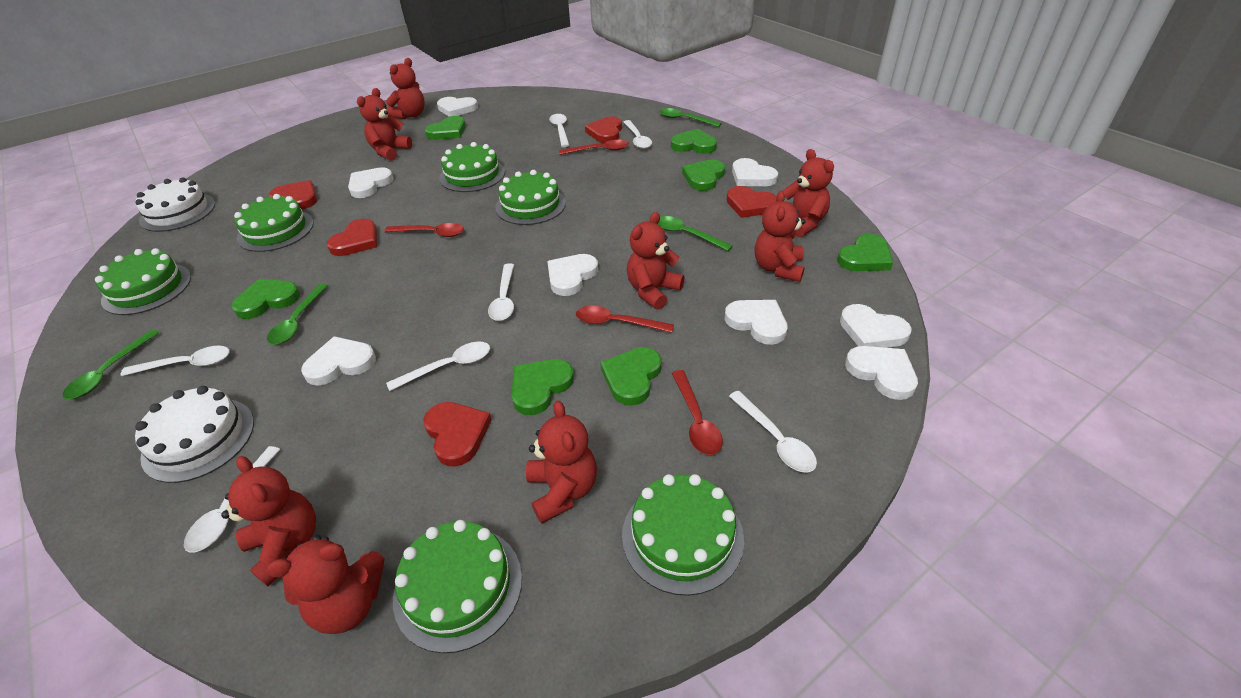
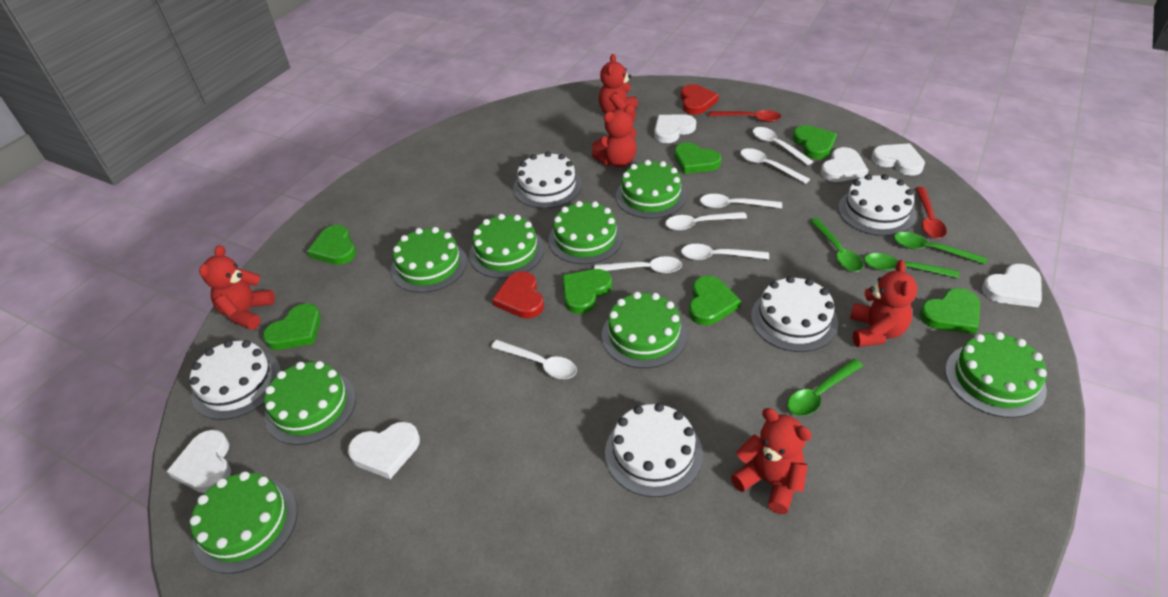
green cake: [95,248,191,315] [234,194,313,252] [393,520,522,653] [439,142,505,192] [495,170,566,225] [622,474,744,596] = 6 -> [190,471,298,574] [264,361,356,445] [391,227,467,293] [469,214,544,278] [548,201,623,264] [602,292,687,368] [616,160,687,219] [945,332,1047,418] = 8
red heart: [269,180,317,209] [327,219,377,256] [423,402,492,467] [585,116,622,143] [726,186,777,218] = 5 -> [492,271,544,318] [681,84,719,115] = 2
red spoon: [384,223,464,237] [559,140,629,155] [576,305,674,333] [672,370,723,455] = 4 -> [709,110,781,122] [916,187,947,239] = 2
red teddy bear: [221,456,316,586] [266,535,384,634] [357,88,412,161] [386,58,425,119] [526,400,597,524] [627,212,684,310] [754,191,805,282] [783,149,834,237] = 8 -> [199,245,275,330] [592,105,637,167] [599,54,638,122] [731,408,812,514] [850,260,917,347] = 5
white cake: [135,177,215,232] [135,386,254,483] = 2 -> [190,340,281,420] [513,151,582,209] [605,403,703,497] [751,276,838,352] [838,174,916,236] = 5
white heart: [301,336,376,386] [348,167,394,198] [437,97,478,117] [547,254,598,296] [725,300,788,345] [732,158,778,186] [840,304,912,348] [845,346,918,400] = 8 -> [166,430,231,493] [348,422,420,479] [654,114,696,143] [821,147,868,182] [871,143,925,176] [982,264,1042,307] = 6

